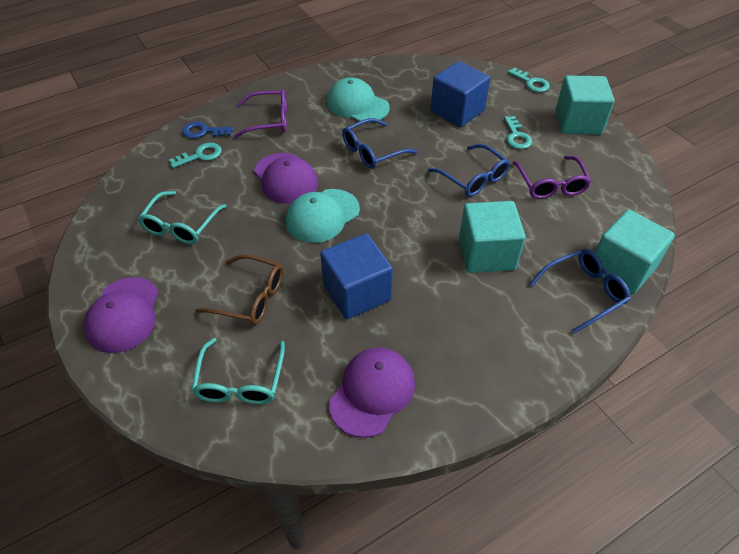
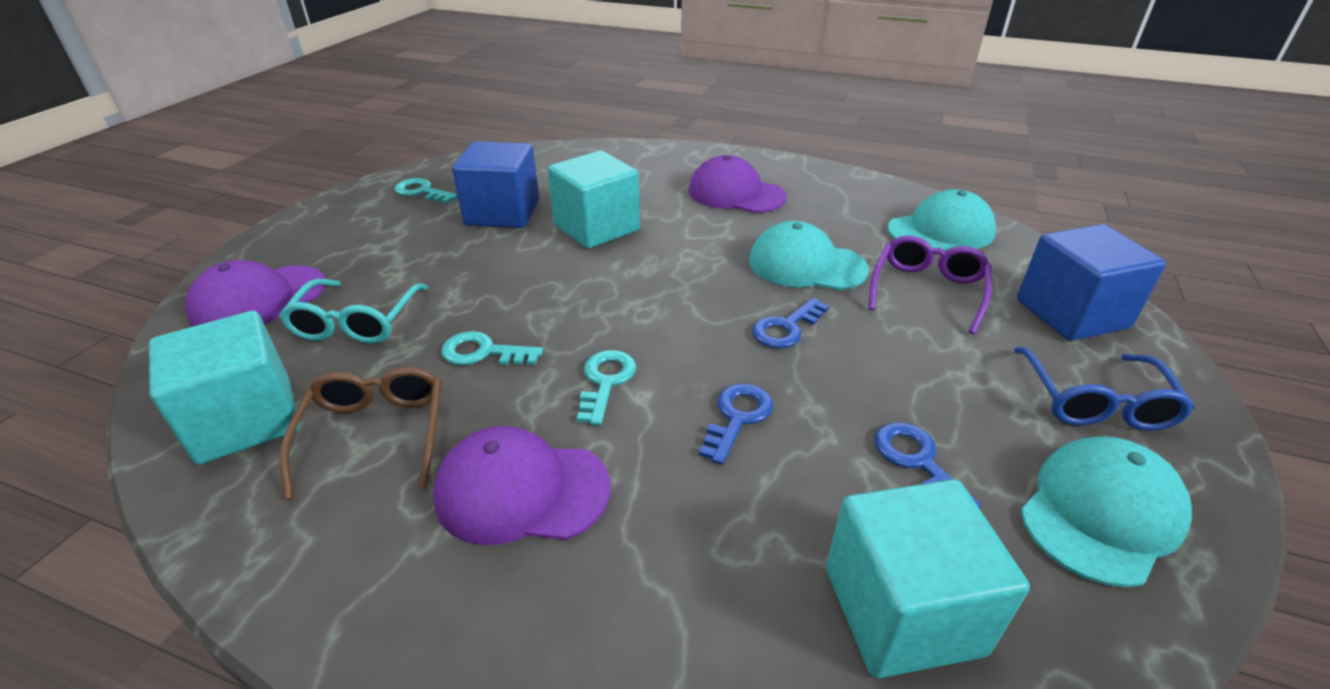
blue glasses: [342,118,417,169] [428,144,510,197] [530,249,631,334] = 3 -> [1014,347,1195,431] = 1
blue key: [182,122,233,139] = 1 -> [699,384,773,465] [752,298,829,348] [875,422,981,508] = 3
purple glasses: [234,89,287,138] [513,156,591,199] = 2 -> [868,235,992,334] = 1
turquoise cap: [286,189,360,243] [327,77,390,123] = 2 -> [749,221,869,290] [888,189,996,250] [1020,436,1192,588] = 3
turquoise glasses: [138,191,227,244] [191,338,285,404] = 2 -> [279,279,428,344] = 1

